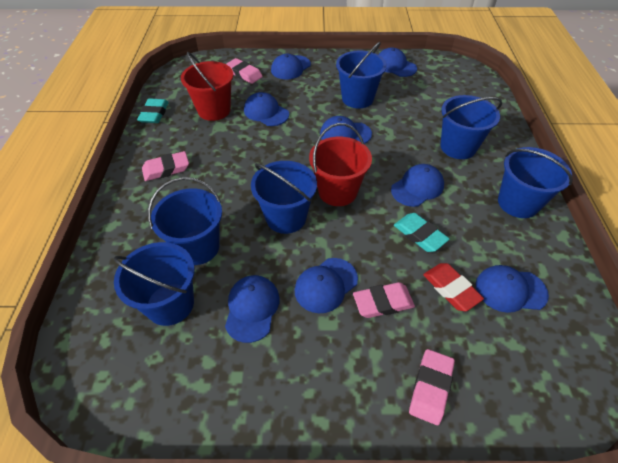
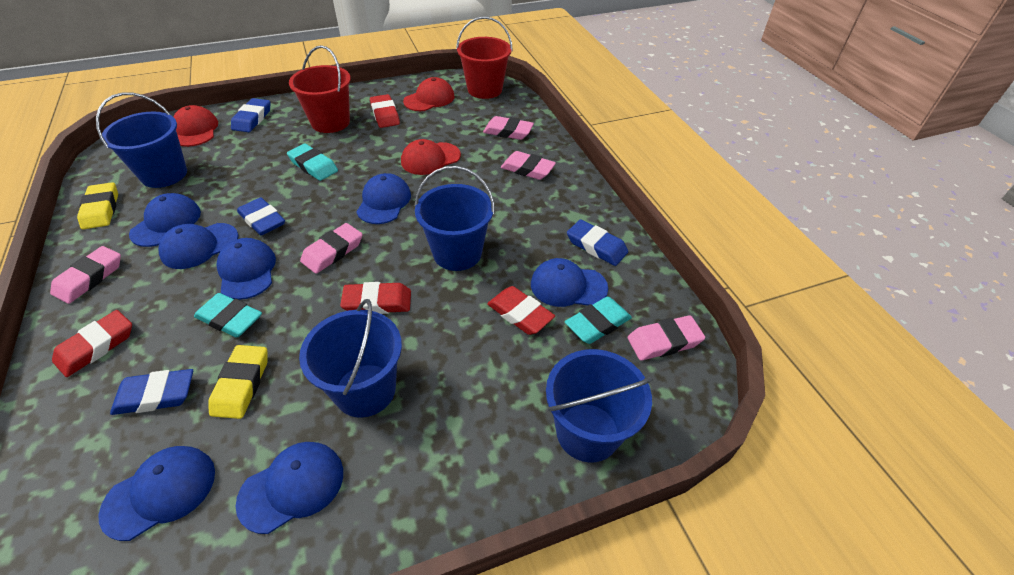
blue bucket: [114,242,194,326] [148,177,222,265] [251,161,317,234] [336,42,387,109] [440,95,502,159] [498,147,573,218] = 6 -> [96,92,187,188] [299,299,402,418] [415,166,495,271] [546,349,653,463] = 4
blue cap: [225,275,280,343] [244,92,289,126] [271,54,311,79] [295,258,358,313] [320,116,372,144] [378,47,417,77] [391,164,444,207] [476,265,549,313] = 8 -> [98,446,215,541] [129,193,201,247] [159,223,239,269] [217,238,276,300] [236,442,343,534] [356,173,411,224] [531,258,608,307] = 7
blue eraser: none = 0 -> [110,369,193,415] [231,98,271,132] [237,197,285,235] [567,219,628,266] = 4
pink eraser: [142,151,189,181] [226,58,263,84] [353,282,415,318] [409,349,455,425] = 4 -> [50,246,121,304] [300,223,363,274] [483,116,534,140] [501,151,556,180] [627,315,705,361] = 5
red cap: none = 0 -> [173,105,218,147] [401,139,461,175] [403,77,454,111] = 3
red eraser: [423,263,484,311] = 1 -> [52,310,132,377] [340,282,411,314] [370,94,400,128] [487,286,555,335] = 4
turquoise eraser: [137,99,169,123] [394,213,450,252] = 2 -> [194,293,262,338] [287,144,338,181] [565,296,632,344] = 3
yellow eraser: none = 0 -> [77,182,118,229] [208,345,268,419] = 2

